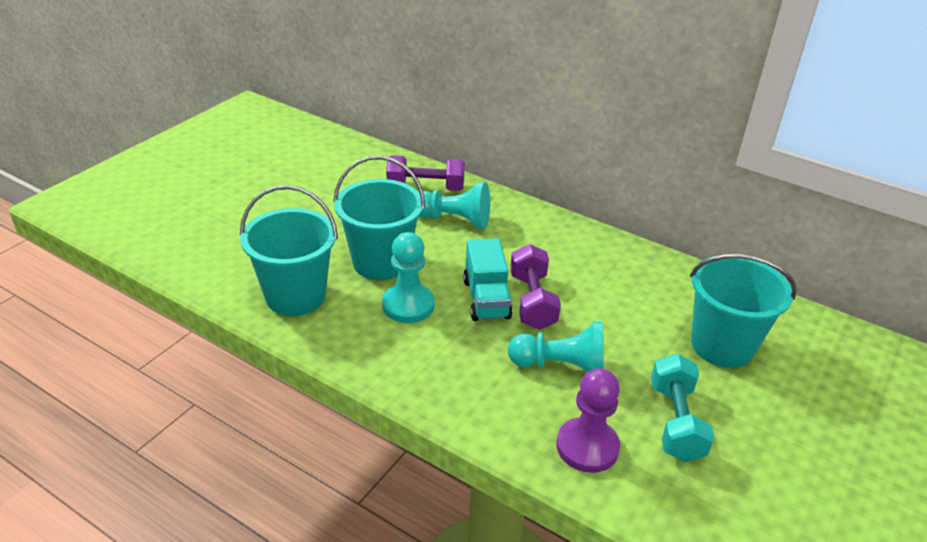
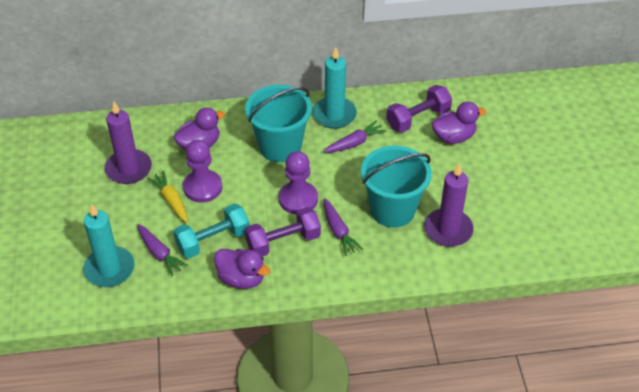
purple candle: none = 0 -> [105,102,152,184] [424,163,474,247] = 2
purple carrot: none = 0 -> [137,224,188,276] [323,120,386,153] [323,198,363,256] = 3
purple duck: none = 0 -> [174,108,225,150] [214,249,270,289] [432,102,486,144] = 3
purple pawn: [556,368,620,473] = 1 -> [183,140,222,203] [279,151,318,214] = 2
turquoise bucket: [240,185,338,316] [333,155,425,280] [690,254,797,368] = 3 -> [245,85,312,162] [361,146,432,228] = 2
turquoise candle: none = 0 -> [83,203,135,287] [313,47,357,129] = 2
turquoise pawn: [382,232,435,323] [419,182,490,229] [508,321,604,372] = 3 -> none = 0
turquoise truck: [463,238,512,321] = 1 -> none = 0
yellow carrot: none = 0 -> [147,171,188,223] = 1

